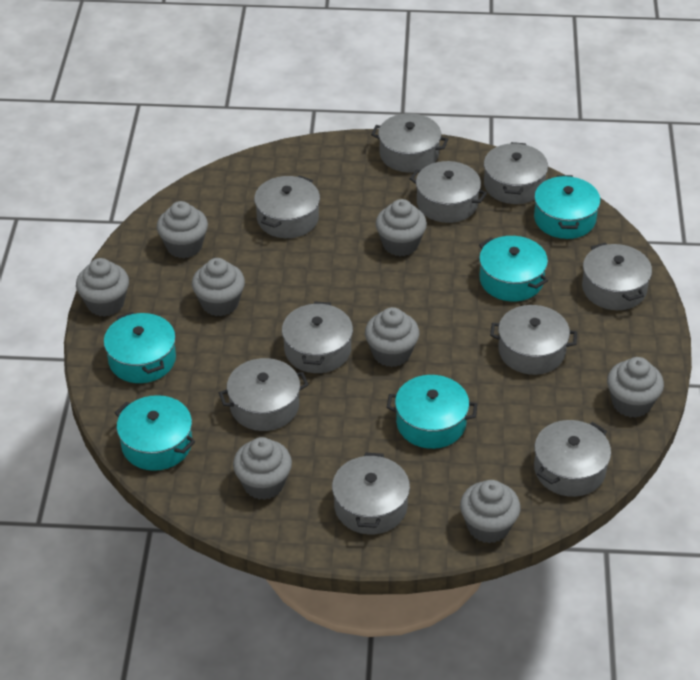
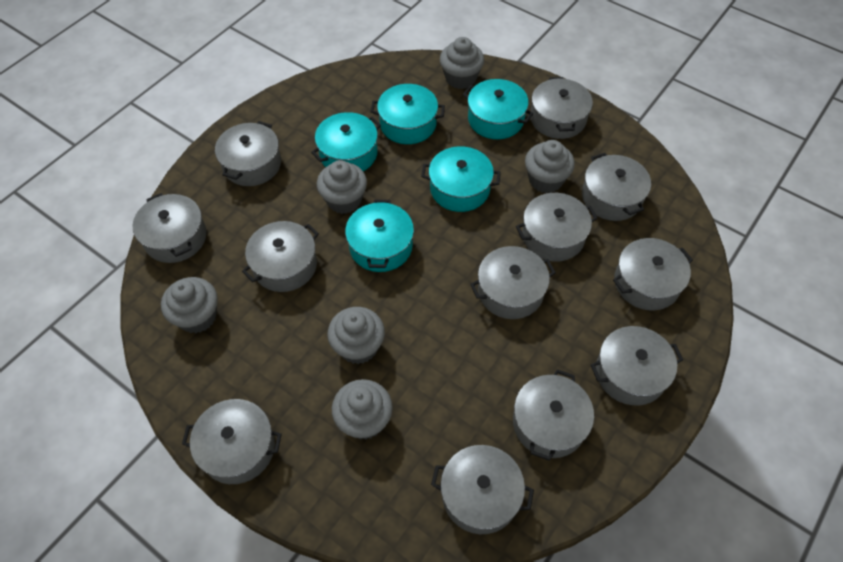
grey cupcake: [76,258,129,317] [157,201,208,258] [192,258,245,316] [233,437,292,500] [365,307,419,367] [376,199,427,256] [460,480,520,543] [607,357,664,418] = 8 -> [161,277,218,333] [317,160,367,214] [327,307,385,364] [332,379,393,440] [440,37,484,89] [525,140,575,193] = 6
grey pot: [219,358,309,431] [254,175,320,238] [282,301,353,373] [332,453,410,534] [371,113,448,172] [410,161,487,223] [484,142,548,204] [490,305,577,375] [534,420,611,497] [582,243,652,310] = 10 -> [133,193,207,263] [182,399,282,484] [215,121,281,186] [242,221,319,292] [431,445,534,534] [470,246,556,319] [513,369,594,461] [516,193,598,261] [530,77,593,139] [582,153,651,221] [591,326,683,406] [613,238,693,310] = 12

